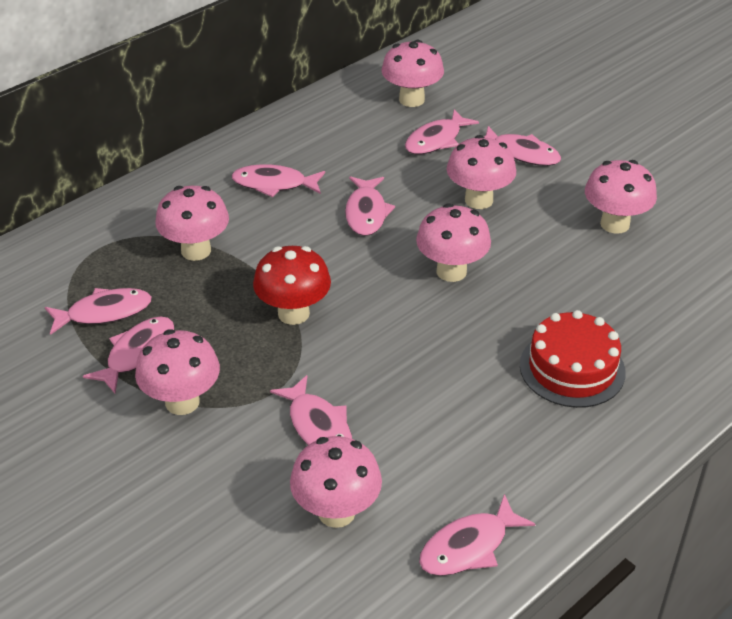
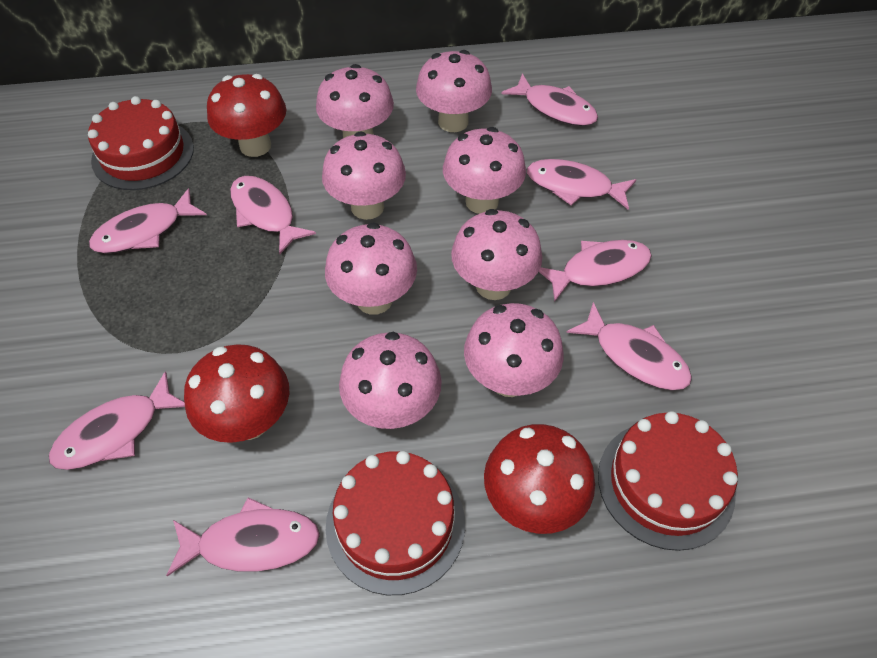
pink mushroom: [135,329,220,415] [155,186,229,261] [290,436,382,528] [382,40,444,107] [416,204,491,282] [446,135,516,209] [585,160,657,234] = 7 -> [316,64,394,138] [322,131,406,220] [325,223,417,315] [339,332,442,429] [416,50,492,132] [443,127,526,214] [451,209,542,300] [464,303,564,397] = 8
red cake: [520,310,626,408] = 1 -> [88,96,194,190] [326,451,465,595] [598,411,738,551] = 3
red mushroom: [253,246,331,325] = 1 -> [184,344,290,443] [207,74,286,157] [484,424,595,534] = 3

